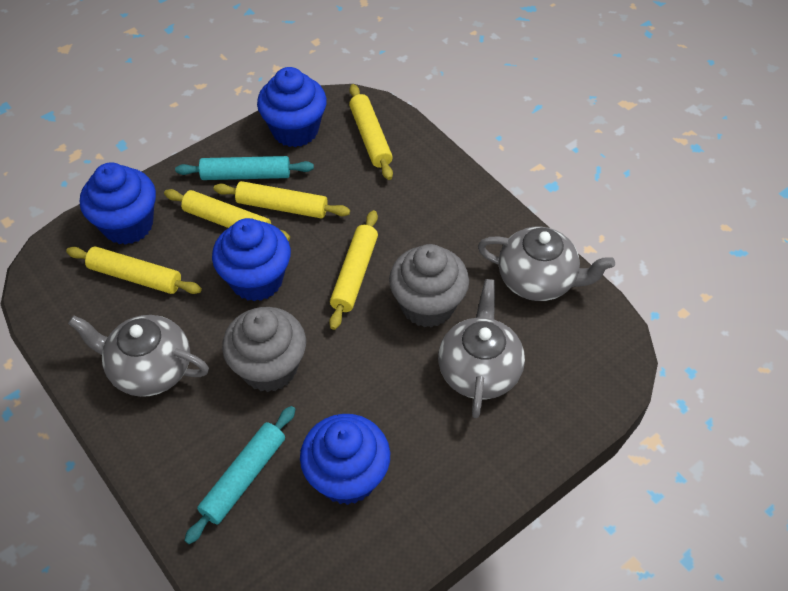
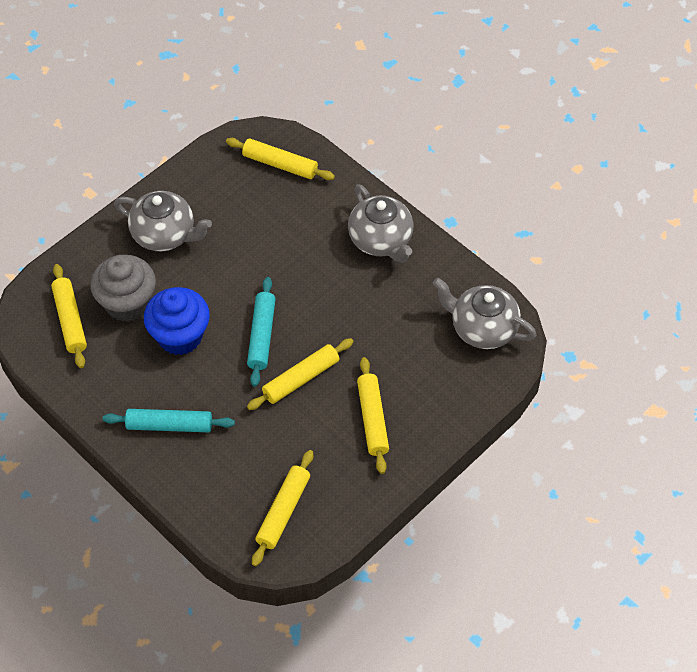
blue cupcake: [80,162,156,245] [212,218,291,301] [257,67,327,147] [300,414,390,505] = 4 -> [144,287,210,355] = 1
grey cupcake: [222,307,306,392] [389,244,469,327] = 2 -> [90,255,156,322] = 1

